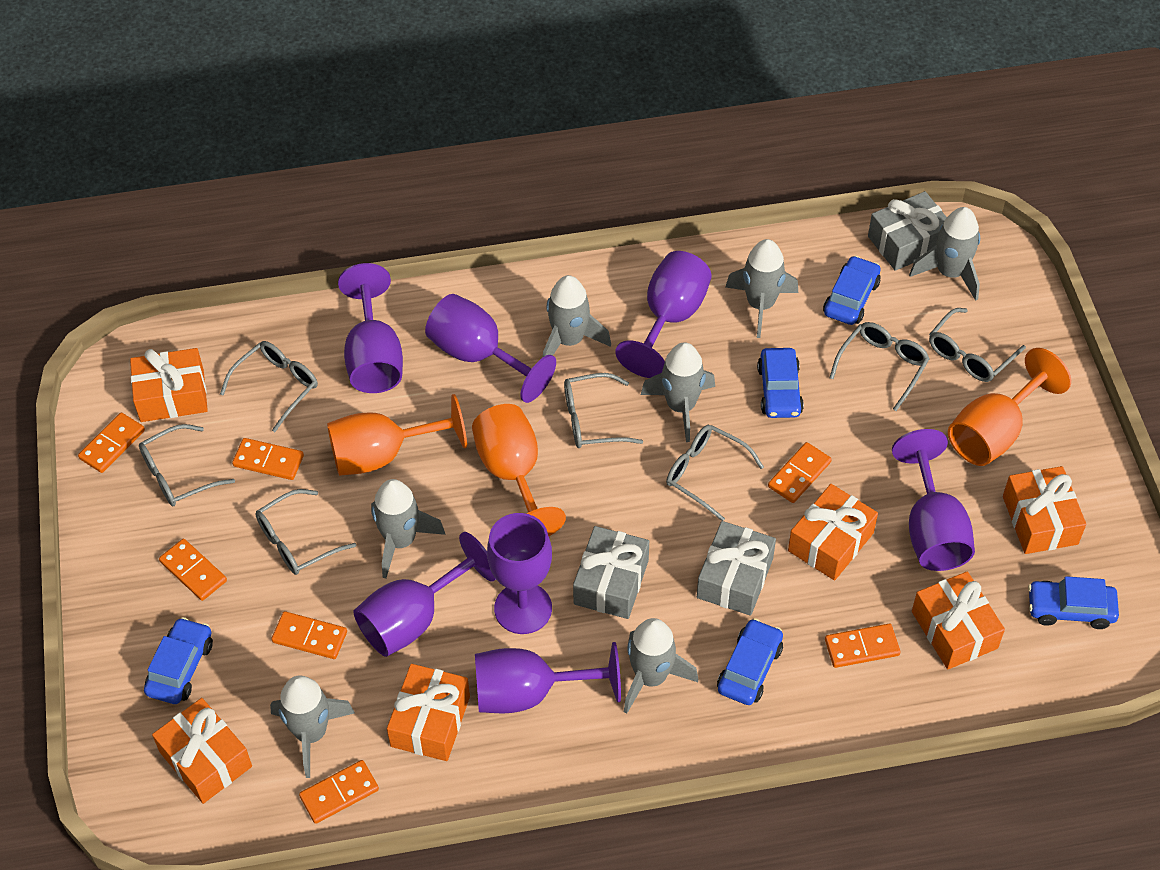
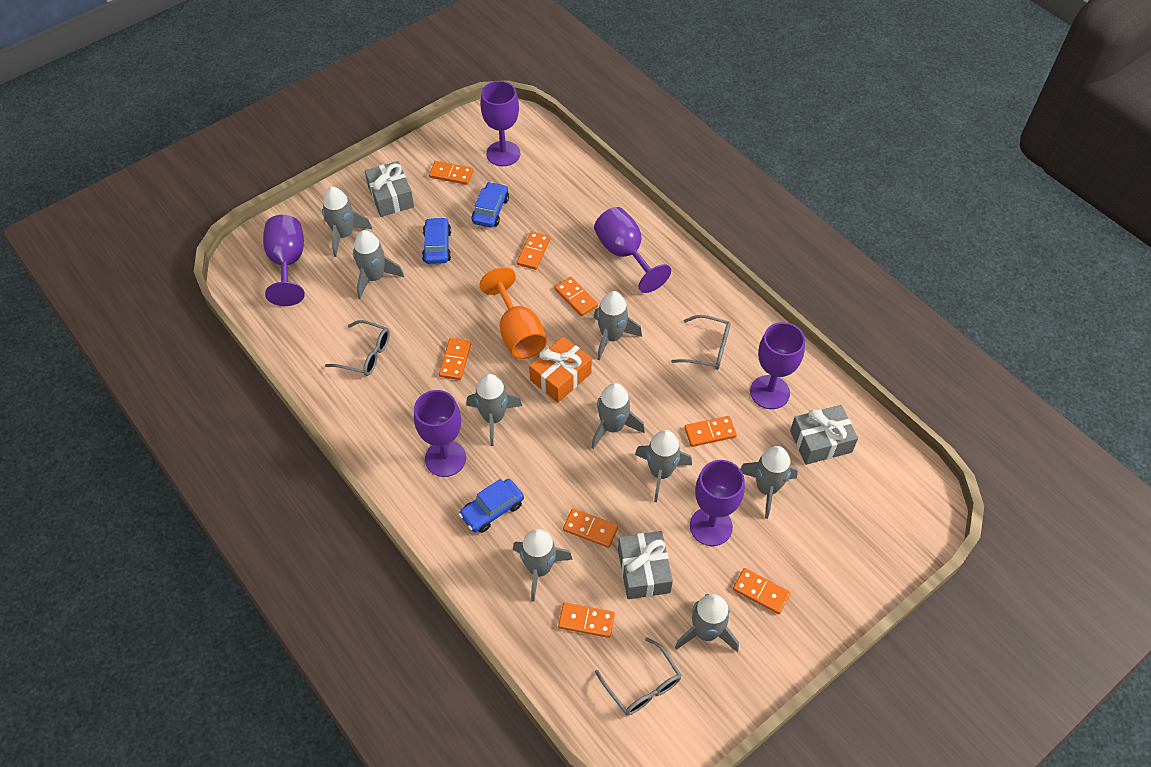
blue car: [144,617,213,704] [717,618,783,705] [757,348,804,418] [823,256,881,325] [1028,576,1119,629] = 5 -> [422,217,451,264] [459,479,524,533] [472,182,509,228] = 3
grey glasses: [139,424,235,506] [220,341,318,432] [256,489,356,575] [564,373,643,448] [666,425,764,521] [830,322,930,411] [929,308,1026,382] = 7 -> [325,320,390,376] [595,637,681,715] [671,315,731,370] = 3
grey rocket: [270,675,355,778] [371,479,445,579] [543,275,611,357] [624,618,698,714] [641,342,715,442] [726,239,798,338] [909,207,980,301] = 7 -> [322,187,372,257] [353,230,404,299] [466,374,522,446] [513,529,573,602] [591,383,645,449] [594,291,642,360] [635,430,692,502] [675,594,739,652] [740,446,798,519] = 9
orange domino: [78,412,145,473] [159,539,227,601] [232,438,304,480] [271,611,347,659] [299,760,379,824] [768,442,832,503] [825,624,900,668] = 7 -> [429,161,473,185] [439,338,471,380] [517,231,550,270] [555,277,598,316] [558,602,615,638] [563,508,618,548] [684,416,737,447] [733,568,791,614] = 8
orange gift: [130,348,208,422] [152,698,252,804] [387,664,470,761] [788,484,878,580] [912,571,1005,669] [1003,466,1086,554] = 6 -> [529,336,592,403] = 1
orange goblet: [327,394,467,476] [472,404,566,536] [948,348,1071,466] = 3 -> [480,267,547,359] = 1
purple goblet: [338,263,403,393] [353,532,496,657] [425,294,556,403] [475,642,621,713] [487,513,552,634] [615,251,712,378] [892,429,975,571] = 7 -> [263,215,305,306] [414,390,466,477] [480,81,520,166] [594,207,671,293] [690,460,745,546] [750,322,805,409] = 6

